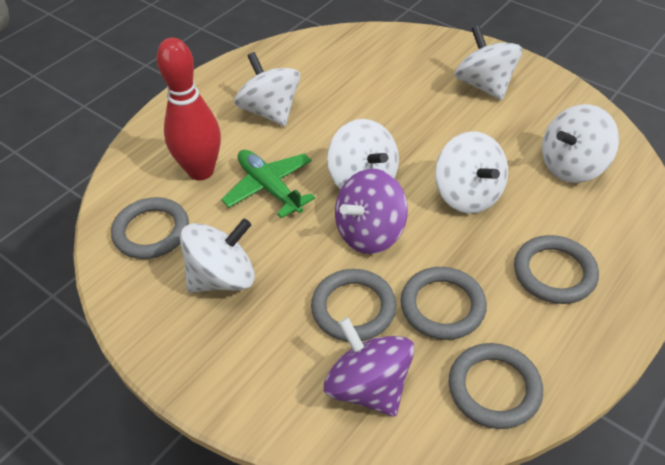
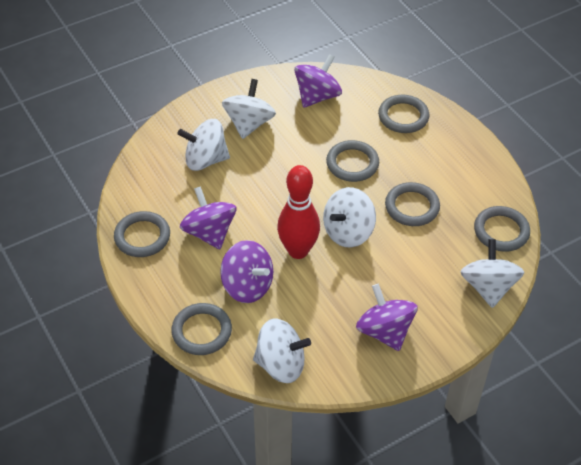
green plane: [221,150,315,218] = 1 -> none = 0
grey ring: [111,197,189,259] [311,269,396,342] [401,267,487,340] [449,343,543,429] [514,235,599,304] = 5 -> [114,211,170,257] [171,303,232,355] [326,140,379,182] [378,95,429,133] [385,182,440,226] [474,206,530,252] = 6
purple spinning top: [324,317,414,416] [335,169,408,254] = 2 -> [180,186,237,250] [220,240,273,303] [294,54,342,108] [356,284,418,351] = 4
white spinning top: [180,218,255,292] [234,52,300,126] [327,119,399,190] [435,131,508,214] [454,26,522,100] [542,104,619,183] = 6 -> [178,119,230,171] [222,79,276,139] [253,319,311,383] [323,187,376,248] [461,239,524,308] = 5

